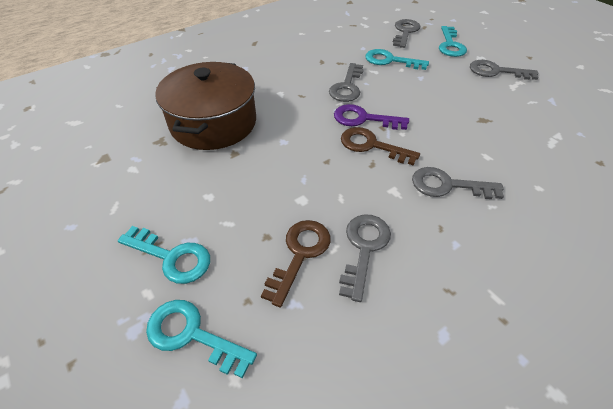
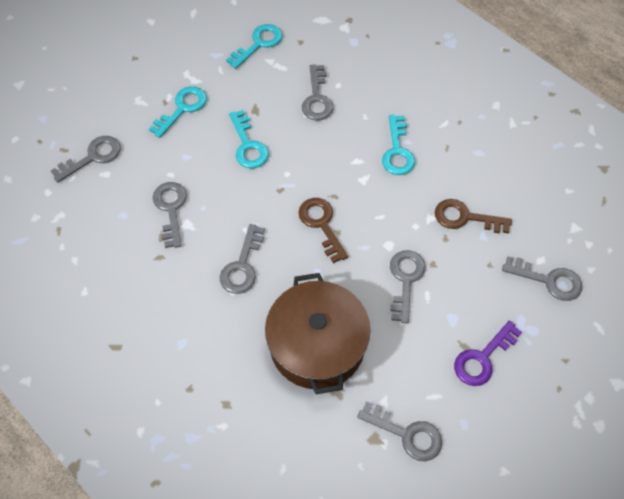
grey key: [329,63,363,102] [339,214,391,302] [393,19,420,48] [412,167,504,199] [470,60,539,80] = 5 -> [51,136,121,183] [153,182,187,248] [220,224,265,294] [302,65,334,121] [357,402,442,461] [390,250,426,324] [502,256,582,301] = 7

